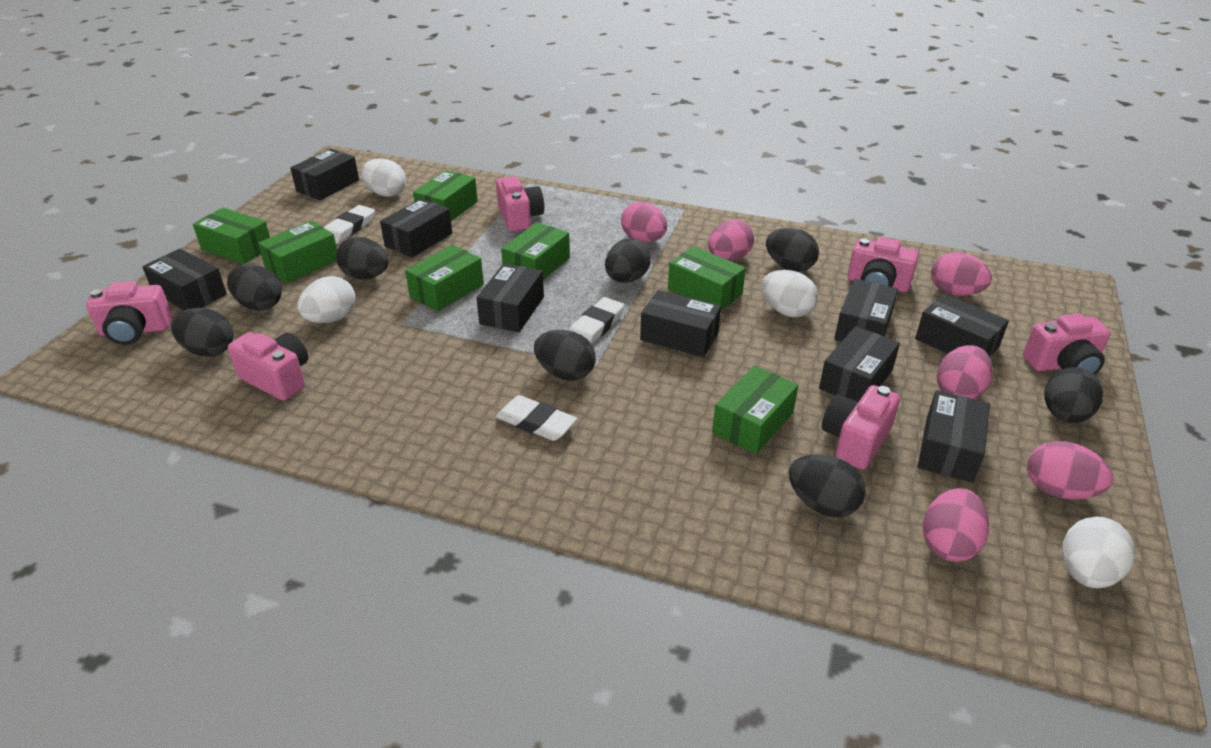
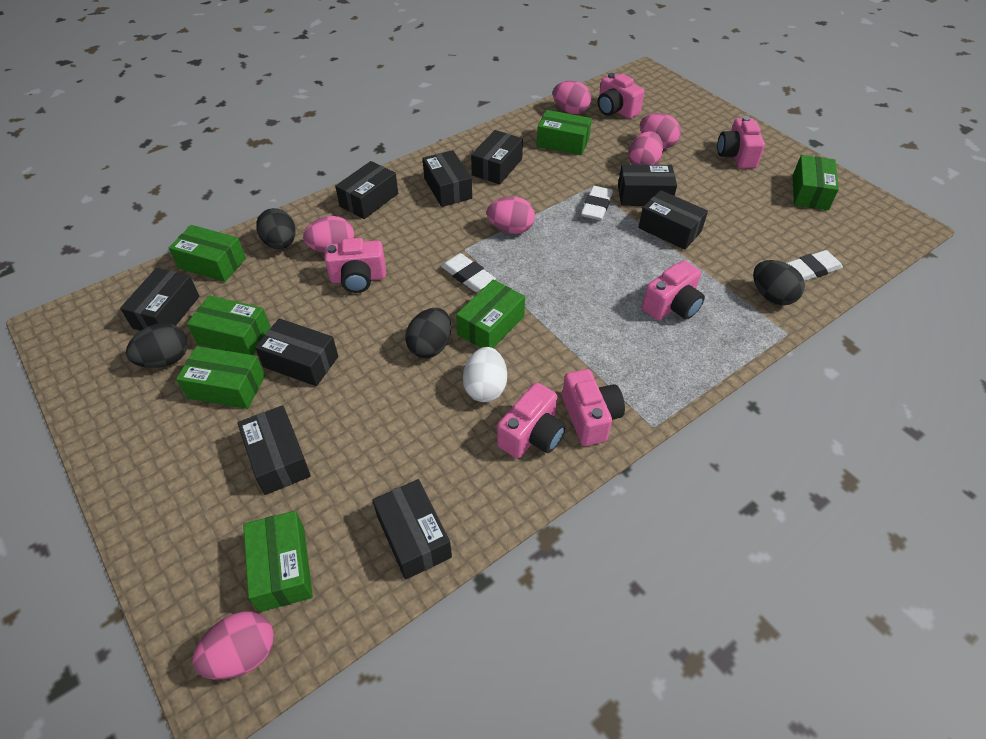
black egg: [171,308,233,357] [227,264,282,311] [336,237,389,279] [534,330,596,381] [605,238,651,283] [766,228,819,272] [789,454,865,517] [1044,367,1103,423] = 8 -> [126,323,188,368] [256,208,296,249] [405,308,451,358] [753,260,805,305] = 4
white egg: [297,276,355,323] [361,158,406,197] [762,270,818,317] [1062,517,1135,588] = 4 -> [463,347,507,402] = 1

